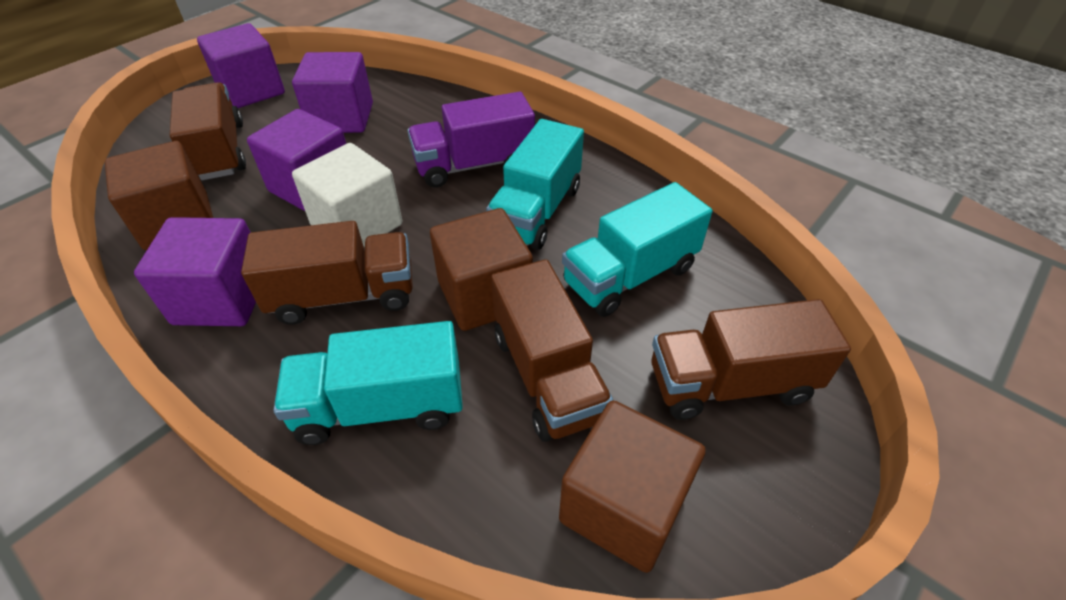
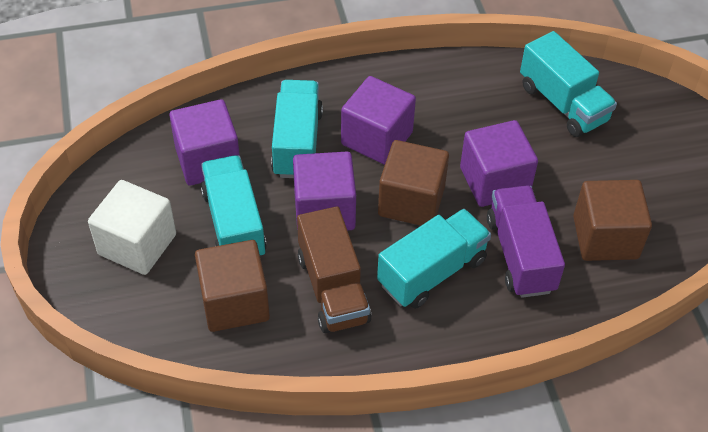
brown truck: [170,82,246,180] [241,221,413,325] [491,259,613,442] [652,299,851,420] = 4 -> [297,206,372,333] = 1
turquoise truck: [273,321,463,445] [486,119,584,250] [562,182,712,317] = 3 -> [201,155,267,255] [271,80,323,178] [377,209,491,309] [520,31,617,137] = 4

